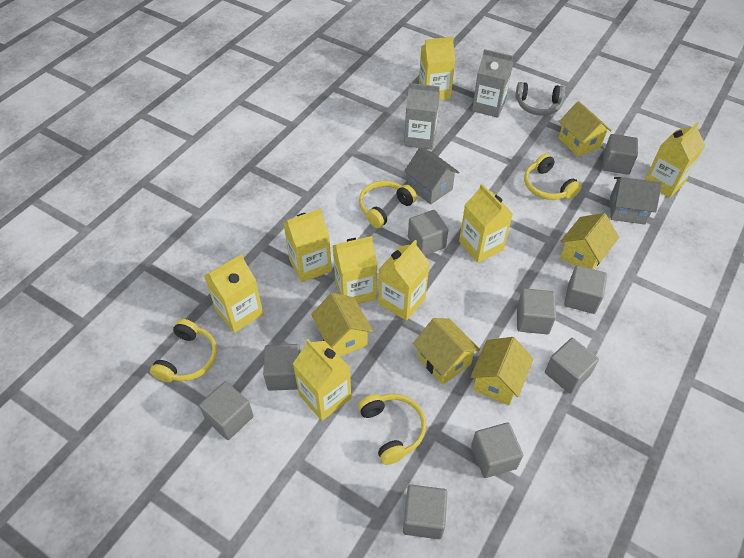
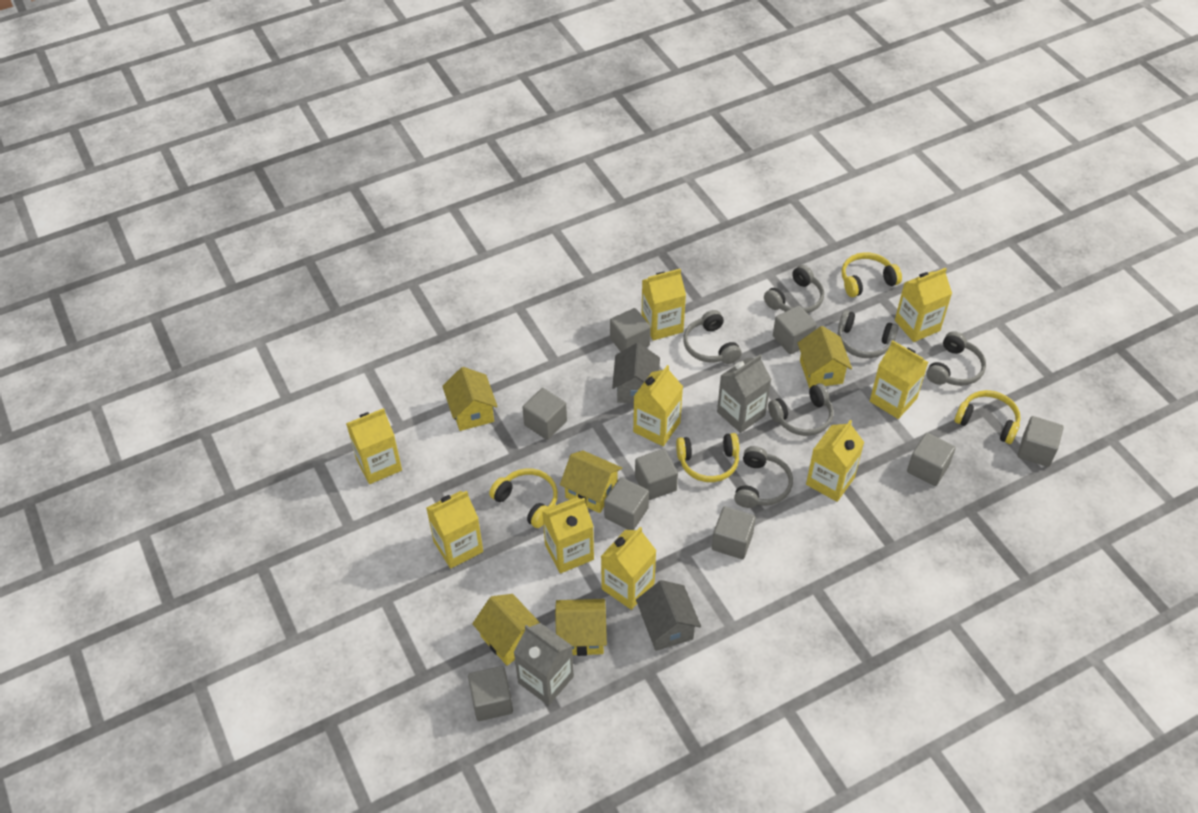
grey headphones: [515,82,565,116] = 1 -> [683,310,742,364] [734,446,793,508] [764,265,824,313] [768,383,834,436] [838,310,899,358] [926,331,986,386] = 6
yellow carton: [204,254,263,333] [284,208,332,282] [293,339,351,421] [333,236,377,304] [378,240,430,321] [419,37,455,100] [459,184,513,263] [645,122,705,198] = 8 -> [346,408,402,484] [426,491,483,569] [542,497,594,574] [601,527,656,610] [633,365,683,446] [641,269,686,341] [806,420,864,502] [870,340,928,419] [895,268,952,342] = 9

